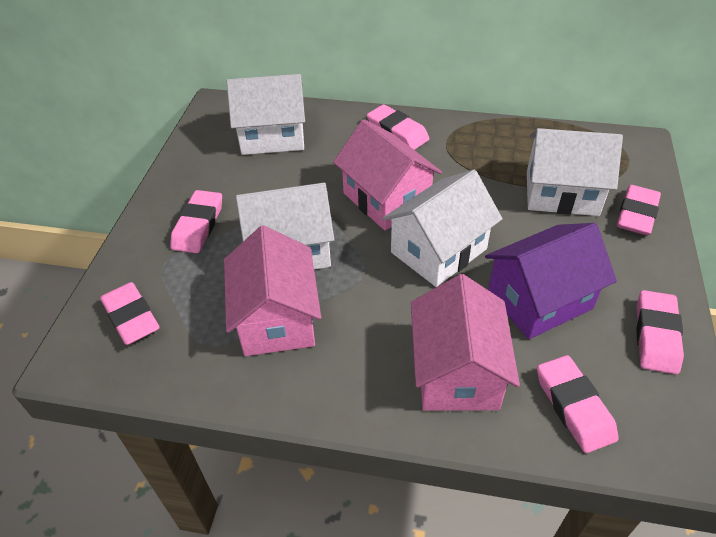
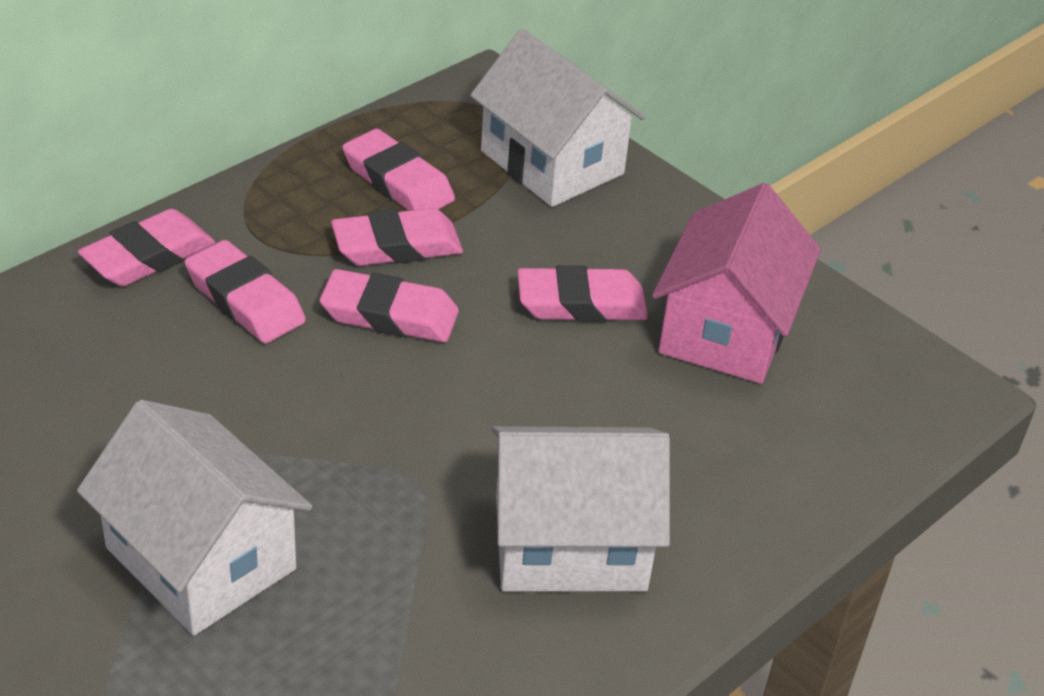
pink house: [224,225,321,356] [333,119,442,231] [411,274,520,411] = 3 -> [652,183,821,384] = 1
purple house: [485,223,617,339] = 1 -> none = 0
white house: [227,74,305,155] [236,183,334,270] [383,170,503,287] [527,128,623,216] = 4 -> [77,400,312,635] [470,29,645,207] [491,426,670,591] = 3

